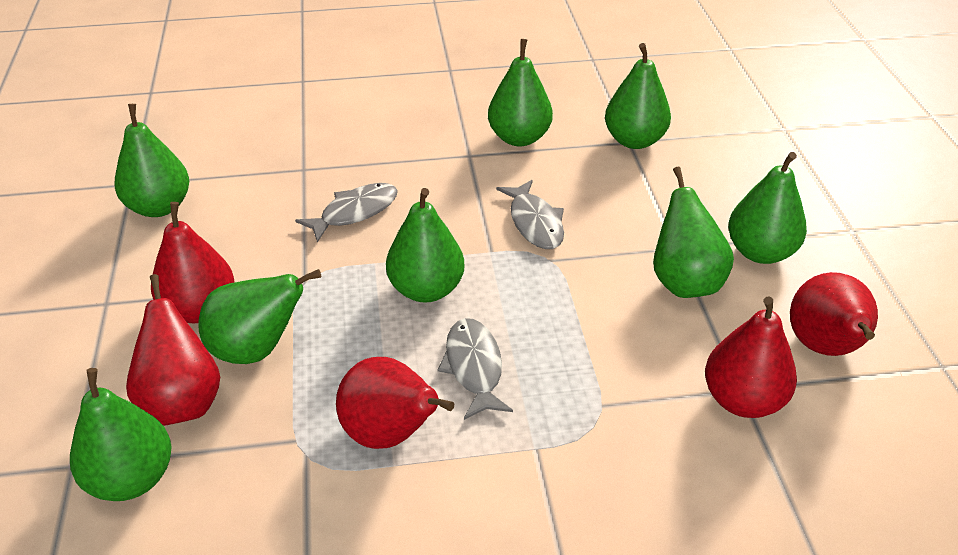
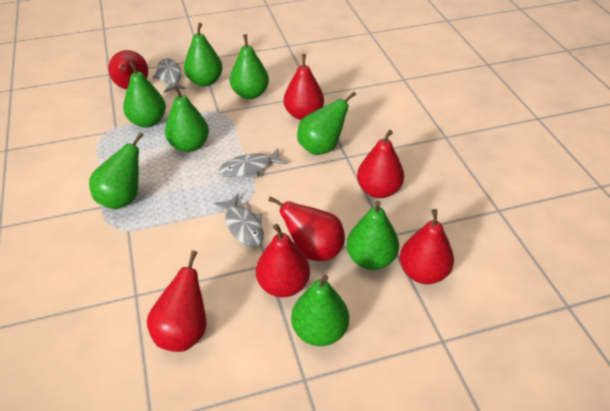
red pear: [126,274,220,426] [151,202,234,323] [336,357,454,449] [705,297,797,418] [790,272,878,356] = 5 -> [108,50,148,89] [147,250,207,352] [256,224,310,298] [268,196,345,261] [283,54,324,120] [357,130,404,198] [400,209,454,284] = 7

